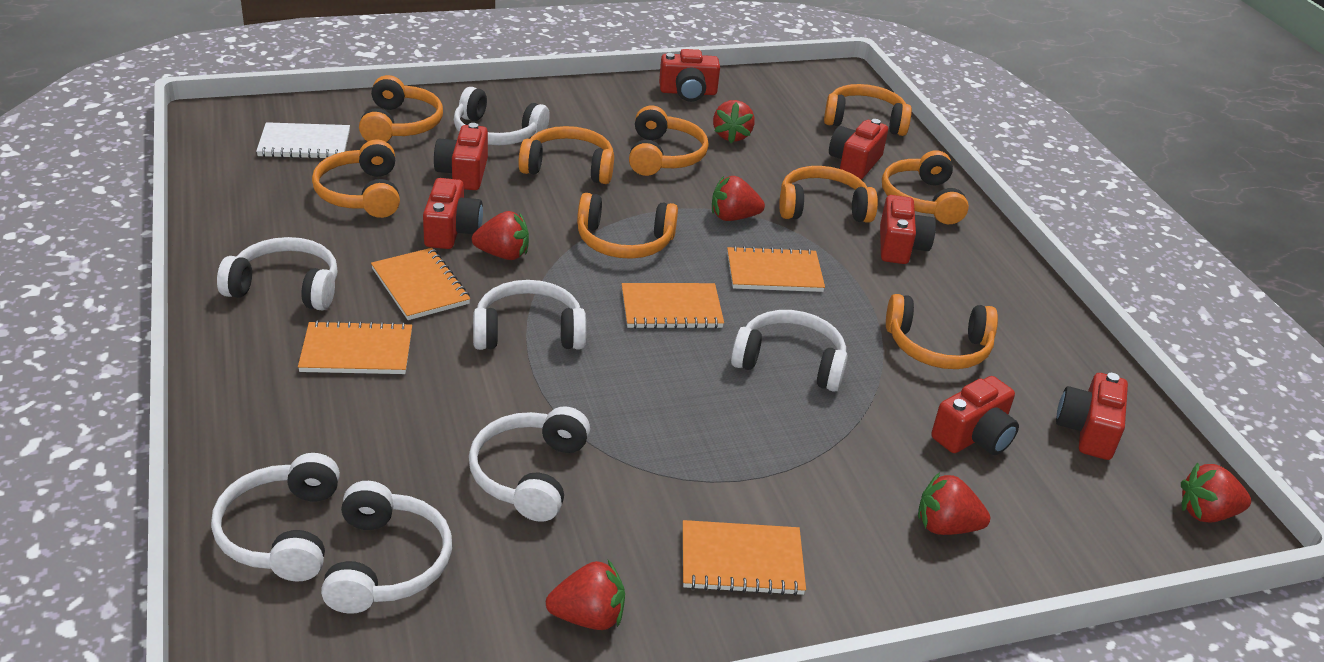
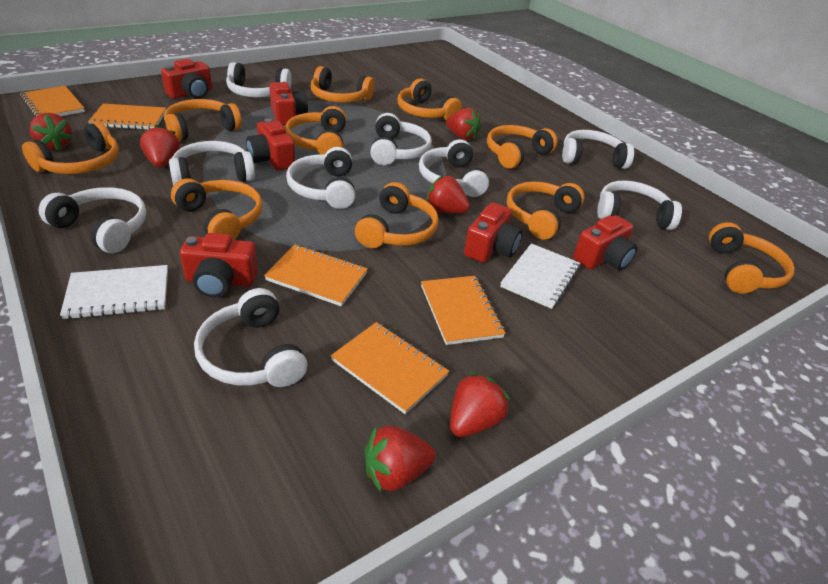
orange headphones: [312,139,400,218] [359,75,443,142] [518,126,614,184] [577,193,678,259] [629,106,709,176] [779,166,878,223] [824,84,912,136] [882,150,969,224] [886,294,998,369] = 9 -> [22,121,119,174] [164,99,242,141] [171,178,262,240] [285,106,346,154] [311,66,375,103] [355,182,439,248] [397,79,462,120] [487,125,558,169] [507,182,584,240] [709,222,795,294] = 10
red camera: [423,178,483,249] [434,123,488,190] [659,49,720,102] [829,119,888,179] [880,195,936,264] [931,376,1019,455] [1056,373,1128,460] = 7 -> [161,59,212,99] [180,233,258,298] [246,118,295,171] [269,82,308,125] [464,203,522,263] [573,215,638,270] = 6
white headphones: [211,453,340,582] [217,237,338,310] [321,481,452,614] [454,87,550,145] [469,406,590,522] [473,280,586,350] [731,310,848,392] = 7 -> [39,187,146,253] [169,141,255,186] [194,288,307,387] [226,62,292,98] [286,147,355,209] [370,113,432,165] [419,139,489,197] [562,130,634,169] [597,180,682,230] = 9
white notebook: [256,122,350,159] = 1 -> [60,265,168,320] [500,243,580,309] = 2

